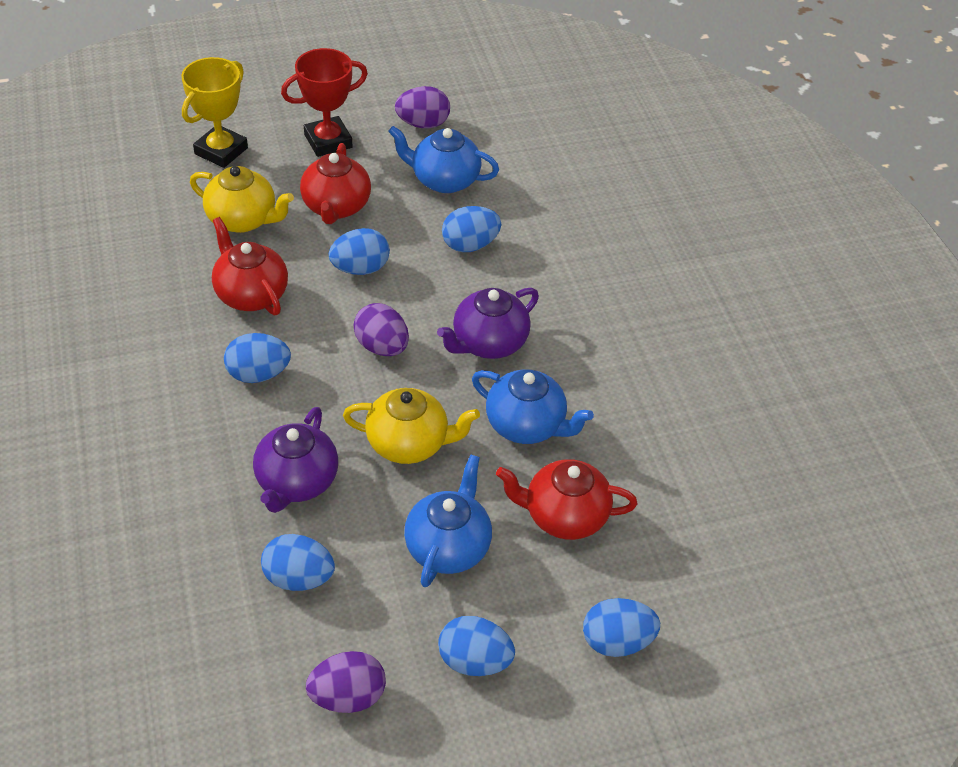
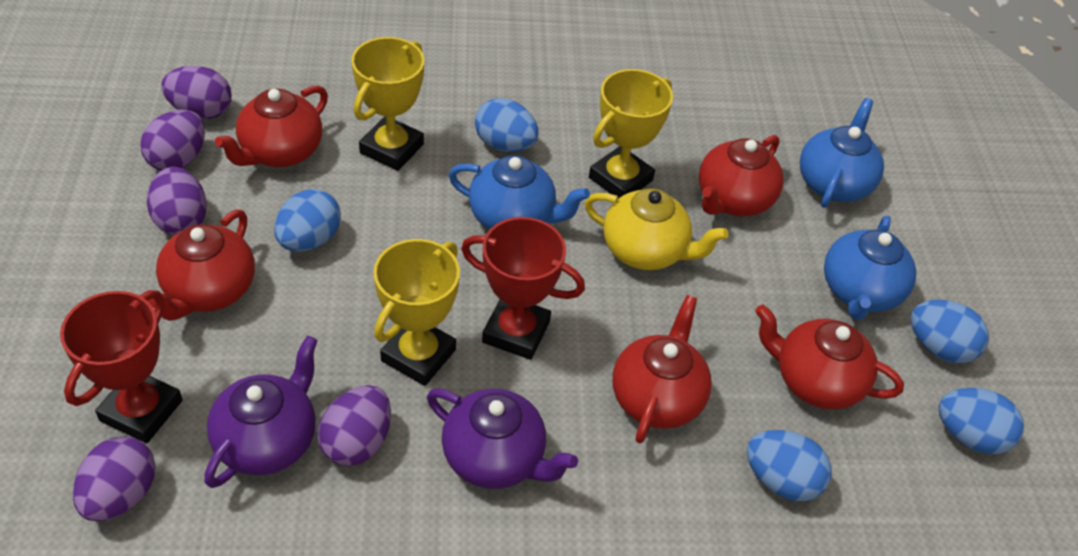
blue egg: [224,333,291,383] [261,534,335,591] [329,228,390,275] [438,616,515,676] [442,206,501,252] [583,598,660,657] = 6 -> [274,189,341,252] [475,98,539,152] [747,430,832,501] [911,300,989,363] [939,388,1024,454] = 5
purple egg: [306,651,386,713] [353,303,409,356] [395,86,450,129] = 3 -> [73,436,156,521] [140,109,205,171] [147,167,207,235] [161,66,232,119] [317,385,391,466] = 5
red teapot: [212,217,288,315] [300,143,371,224] [496,459,637,540] = 3 -> [148,209,255,321] [215,85,328,167] [612,295,712,443] [699,135,783,216] [755,305,904,409] = 5
red trophy: [281,48,368,157] = 1 -> [60,290,183,443] [461,217,585,360] = 2
yellow teapot: [190,166,294,233] [343,388,480,464] = 2 -> [585,188,728,270] = 1
yellow trophy: [181,57,248,168] = 1 -> [351,37,424,171] [373,239,460,386] [589,69,673,199] = 3

